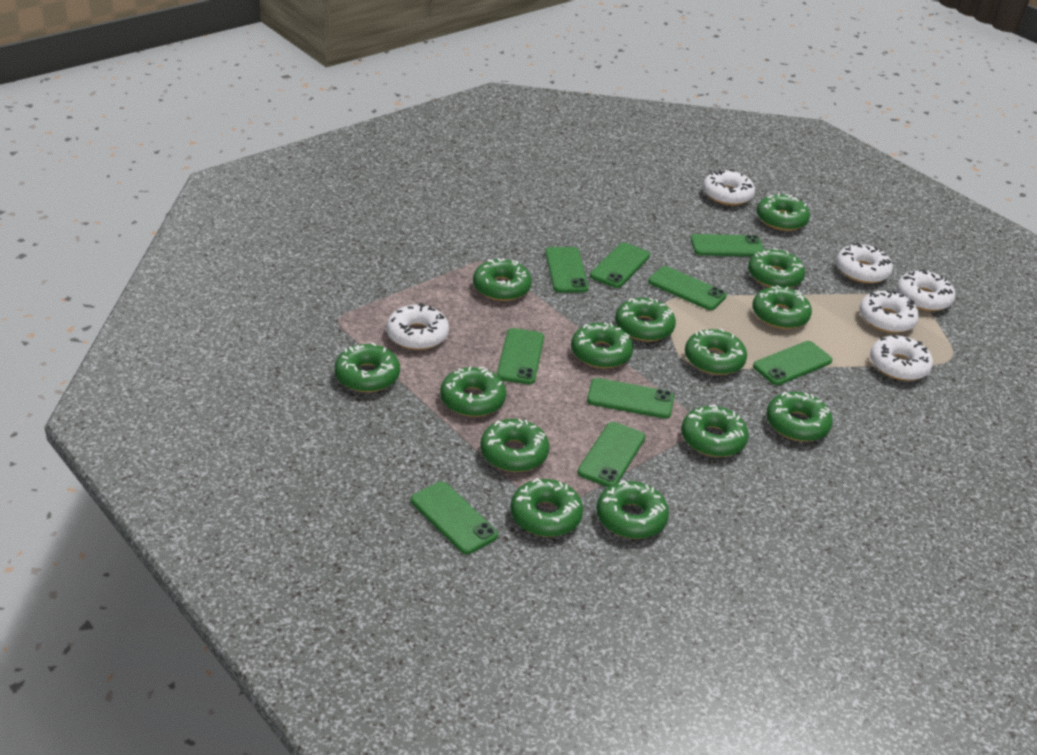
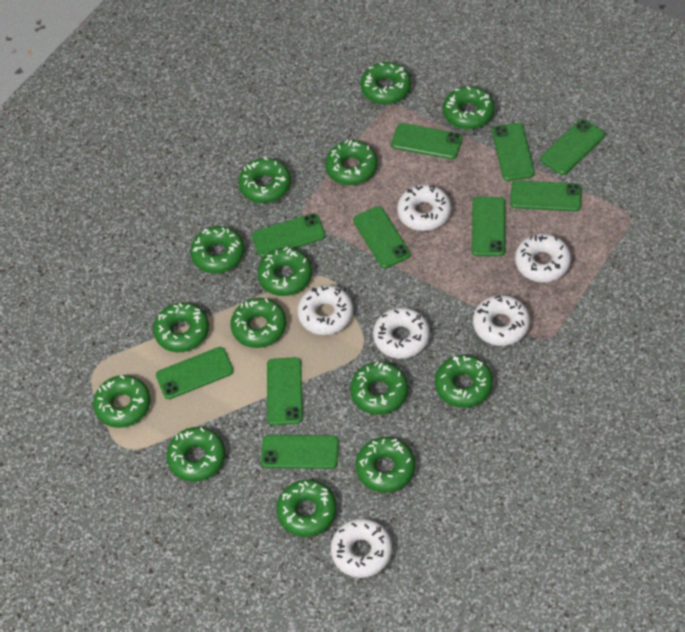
green phone: [411,481,498,554] [497,328,544,384] [545,247,589,293] [577,422,645,487] [587,378,674,419] [590,243,650,288] [648,266,727,310] [690,234,764,257] [753,341,832,385] = 9 -> [156,347,234,399] [252,213,326,258] [261,435,339,469] [267,357,303,426] [353,206,410,268] [391,123,463,159] [472,197,505,256] [492,123,535,181] [510,180,582,211] [541,119,605,175] = 10

